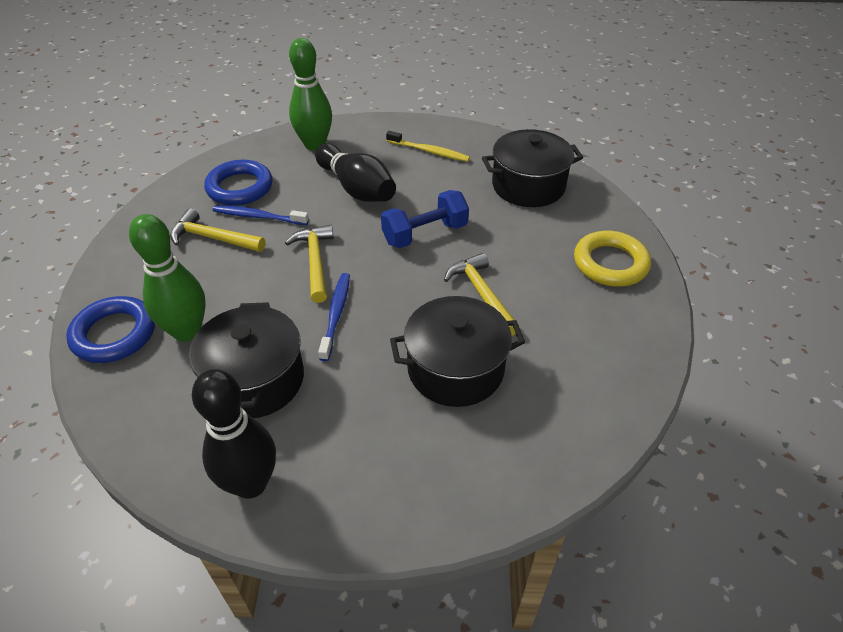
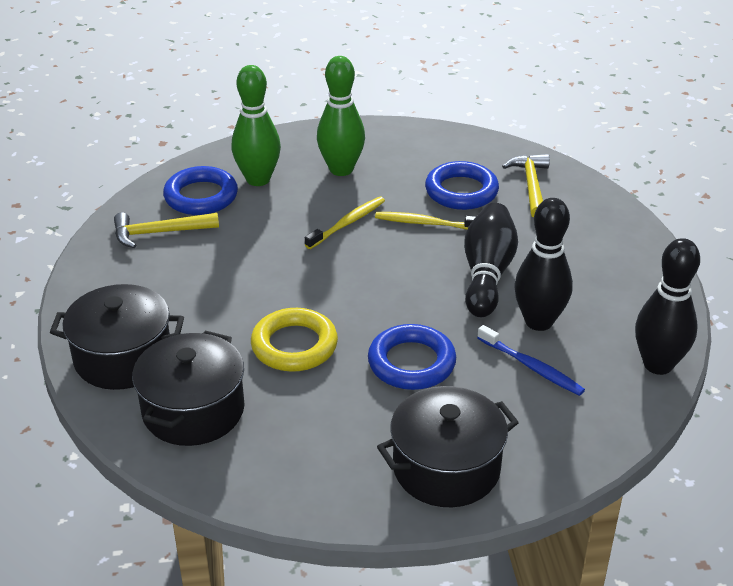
black bowling pin: [192,369,276,499] [315,143,396,202] = 2 -> [464,203,518,317] [514,198,573,331] [635,238,700,375] = 3
blue dumbbell: [381,190,469,248] = 1 -> none = 0
blue ring: [66,296,155,363] [204,160,272,206] = 2 -> [163,166,238,215] [368,324,456,390] [425,161,499,210] = 3
blue toothbrush: [213,205,309,225] [318,273,350,361] = 2 -> [477,325,585,396] = 1
yellow hammer: [170,208,265,252] [285,225,334,303] [444,253,520,336] = 3 -> [114,212,219,248] [502,154,550,218] = 2
yellow toothbrush: [386,131,470,162] = 1 -> [305,197,385,249] [375,212,475,230] = 2

